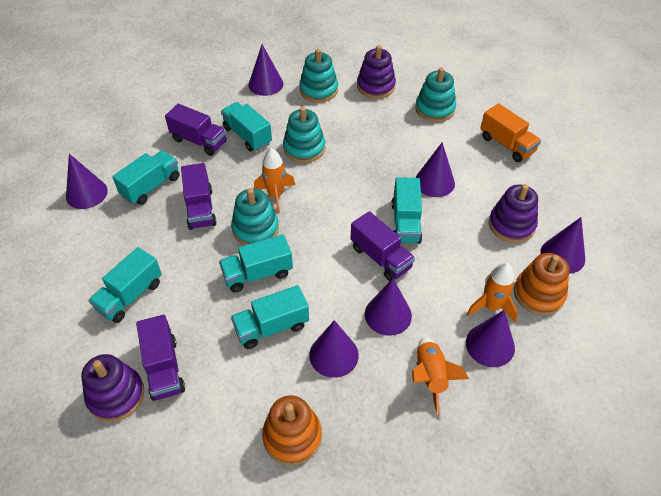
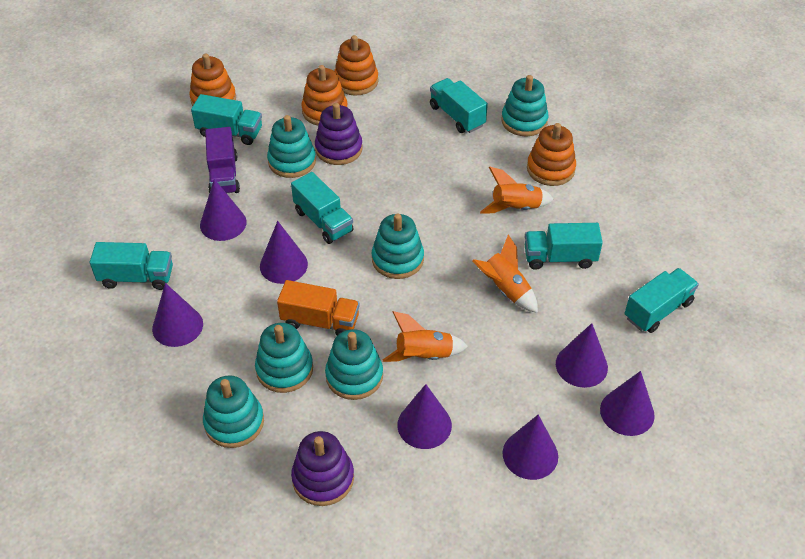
orange stacking toy: [262,395,322,465] [514,253,569,315] = 2 -> [189,53,236,106] [301,65,348,125] [334,35,378,96] [527,123,576,186] = 4
purple stacking toy: [81,354,144,422] [357,45,396,99] [489,184,538,243] = 3 -> [291,431,354,506] [315,103,363,165] = 2
purple truck: [136,315,185,401] [165,104,227,156] [181,163,217,230] [351,211,415,281] = 4 -> [205,127,240,193] = 1
turquoise stacking toy: [231,188,279,245] [283,107,325,163] [299,49,338,102] [415,68,456,122] = 4 -> [203,375,264,448] [255,323,313,393] [267,115,316,178] [325,329,383,400] [372,213,424,279] [501,75,548,137] = 6

